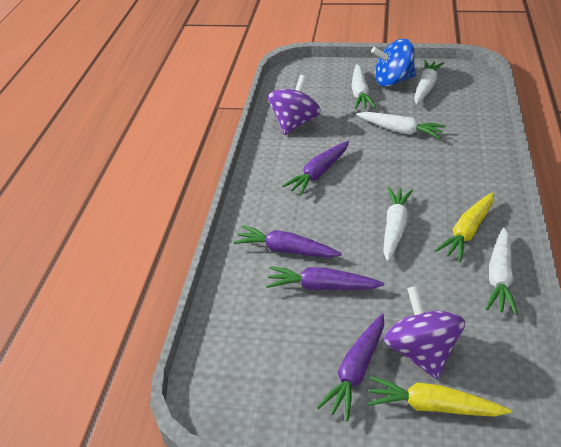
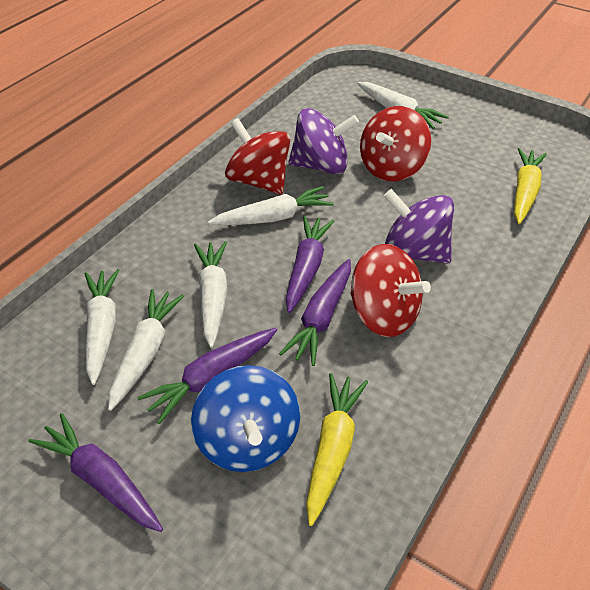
red spinning top: none = 0 -> [225,118,290,194] [350,244,431,337] [360,106,431,181] = 3

